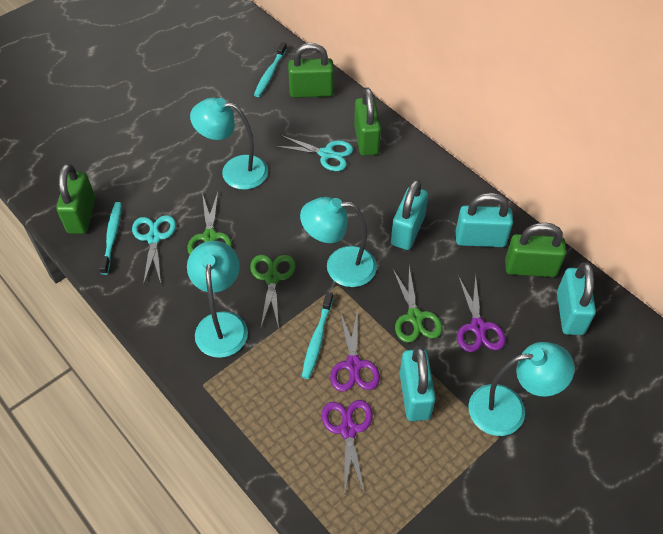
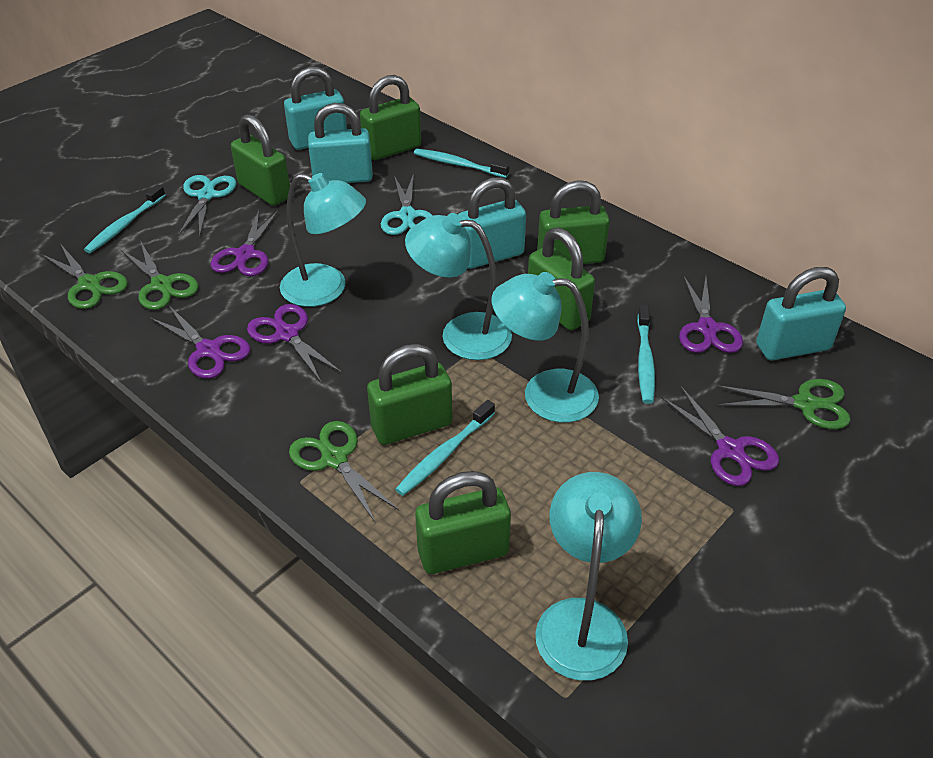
green padlock: [56,163,95,234] [288,43,334,98] [354,87,381,156] [505,223,566,277] = 4 -> [231,114,290,206] [360,75,421,160] [367,344,452,445] [415,471,511,574] [528,228,595,330] [537,180,610,264] = 6
green scissors: [187,192,232,255] [250,255,296,328] [392,266,443,343] = 3 -> [41,245,128,309] [120,242,199,310] [289,421,399,523] [716,379,851,429] = 4
purple scissors: [322,400,373,496] [330,309,380,392] [457,274,505,352] = 3 -> [149,306,250,379] [211,210,279,276] [247,304,342,382] [661,387,779,486] [679,276,743,353] = 5
turquoise toothbrush: [99,202,122,275] [254,42,287,97] [302,292,333,379] = 3 -> [84,185,166,253] [395,400,495,496] [414,149,509,178] [637,305,655,404] = 4

